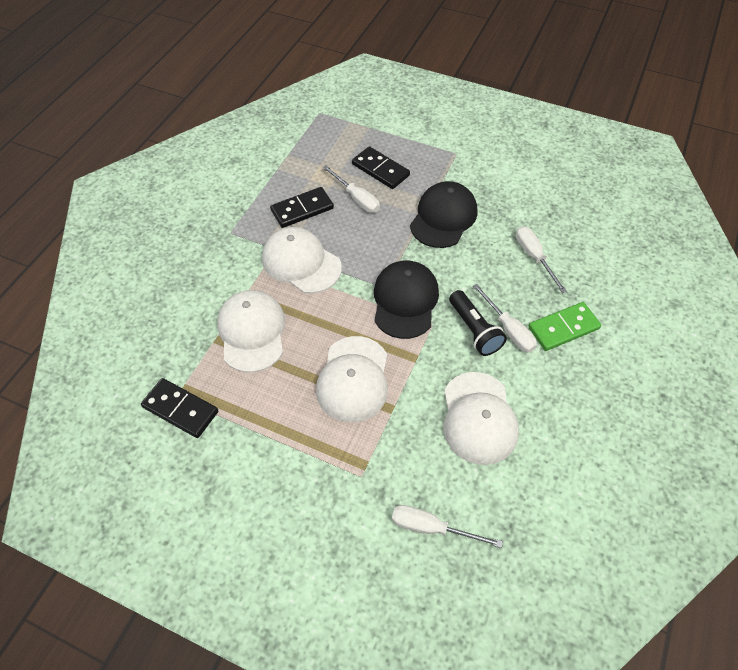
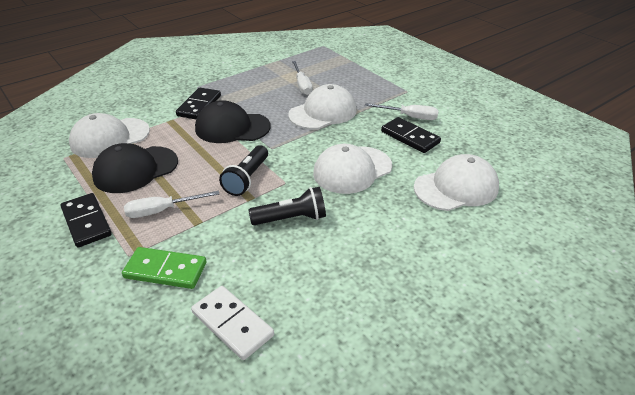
black flashlight: [449,290,507,356] = 1 -> [219,145,268,196] [249,187,326,225] = 2
white domino: none = 0 -> [191,286,274,360] = 1
white screwdriver: [323,165,380,213] [392,505,503,548] [473,284,537,353] [516,226,567,293] = 4 -> [124,191,219,218] [292,61,313,95] [365,103,439,120] = 3

